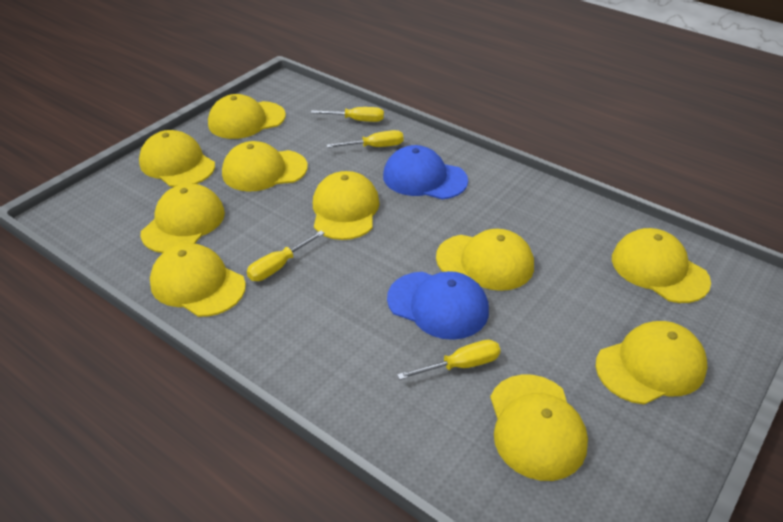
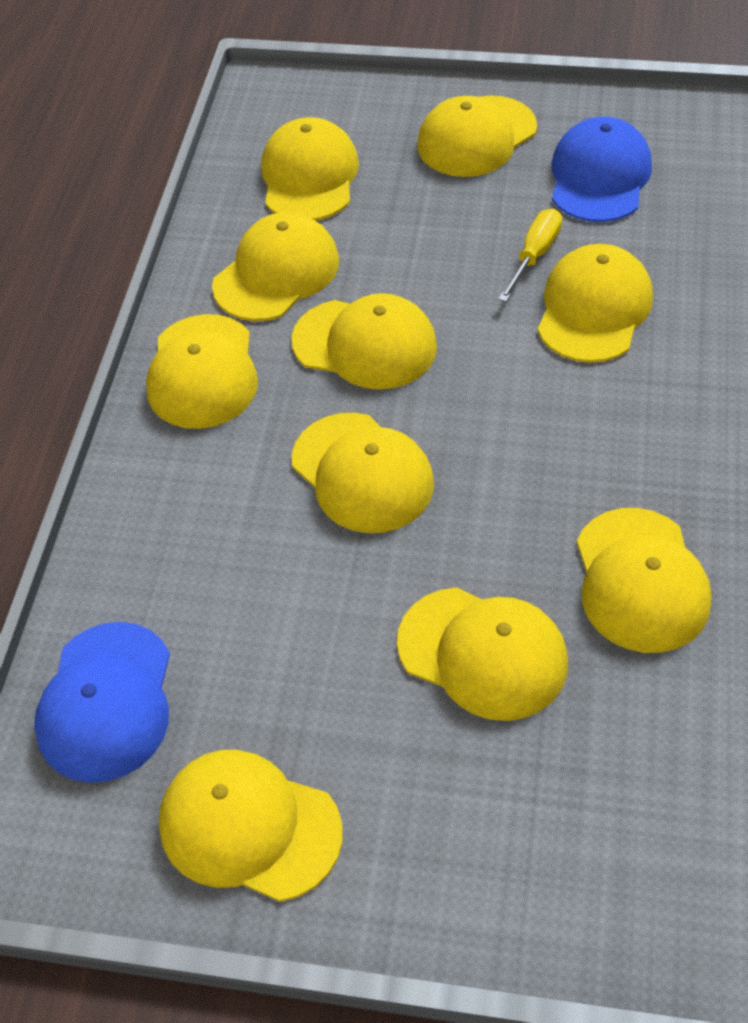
yellow screwdriver: [247,231,325,281] [310,107,384,122] [326,130,404,148] [397,340,500,380] = 4 -> [498,209,562,302] = 1

